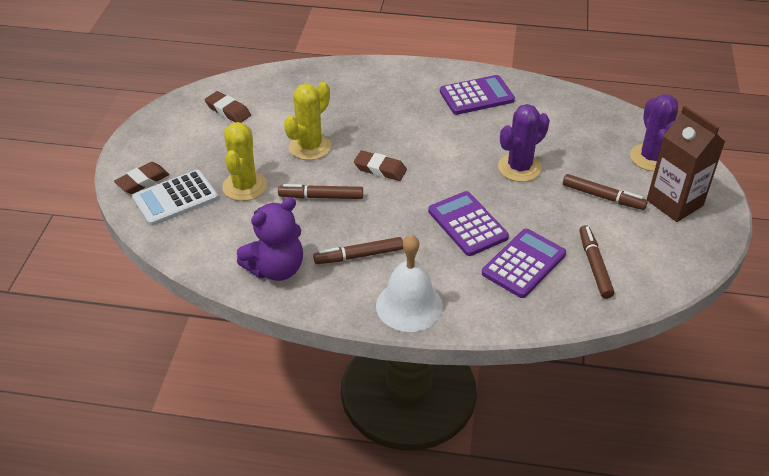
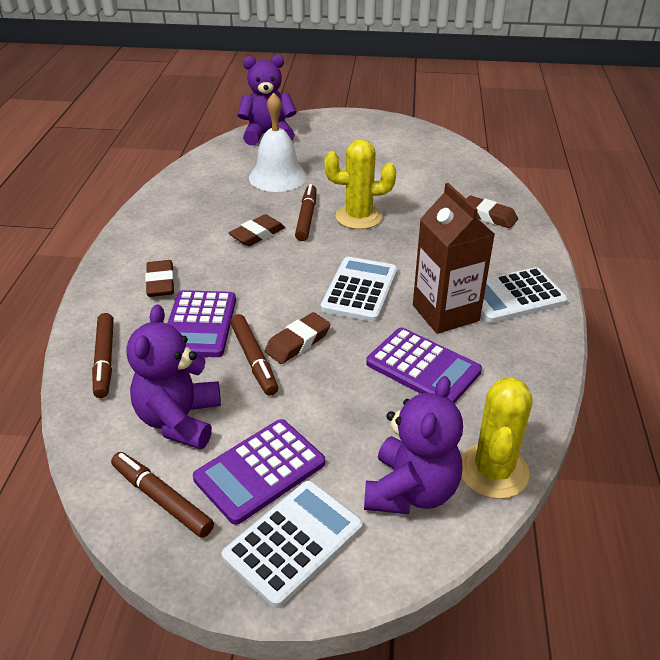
brown eraser: [114,162,169,194] [205,91,251,123] [354,151,407,181] = 3 -> [145,260,174,297] [228,214,285,246] [265,312,331,364] [466,195,518,228] = 4
purple cactus: [498,104,550,182] [630,94,678,171] = 2 -> none = 0
purple teddy bear: [237,197,303,281] = 1 -> [126,304,221,449] [237,55,297,145] [364,376,463,514] = 3
white calculator: [132,170,218,226] = 1 -> [222,480,363,608] [321,257,397,322] [481,267,568,323] = 3

